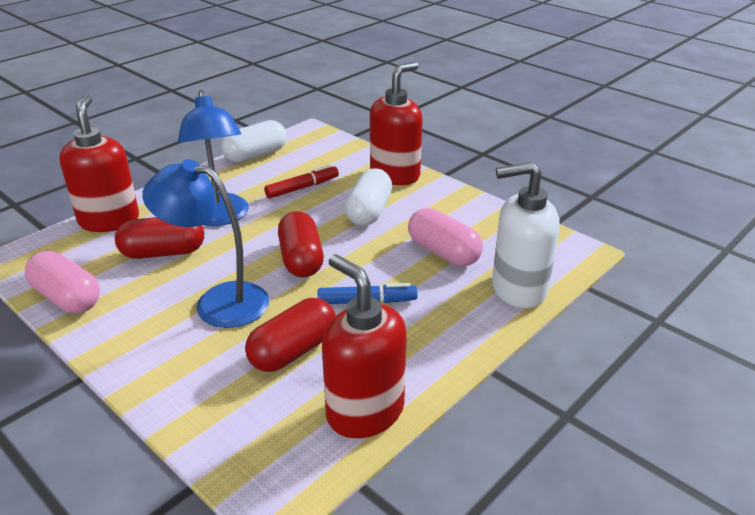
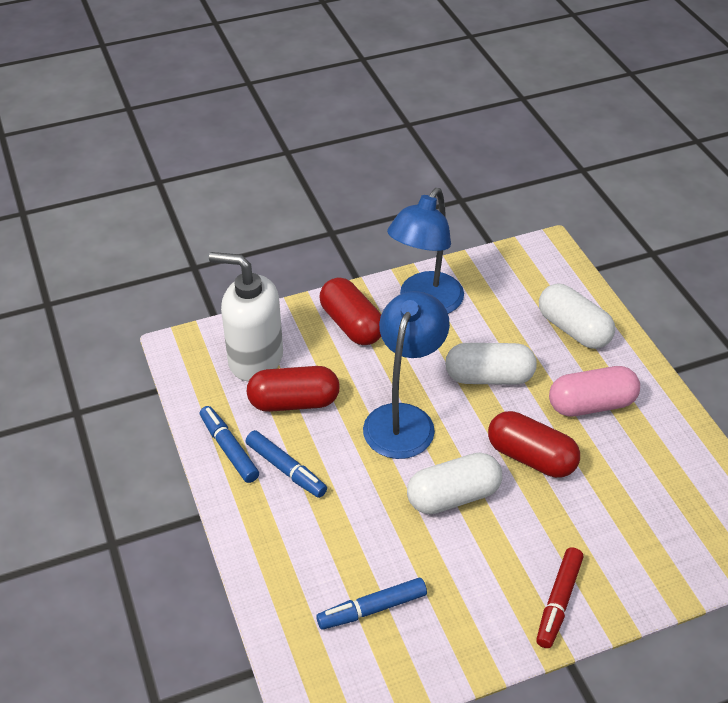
blue marker: [318,283,418,304] = 1 -> [200,406,259,483] [245,430,327,498] [316,578,427,630] = 3
pink capsule: [25,251,100,313] [408,208,483,266] = 2 -> [549,366,640,417] = 1
red soap dispenser: [59,95,139,232] [322,254,407,438] [370,62,423,185] = 3 -> none = 0
white capsule: [221,120,287,163] [345,168,392,226] = 2 -> [407,452,502,514] [445,343,537,385] [539,284,615,349] = 3

